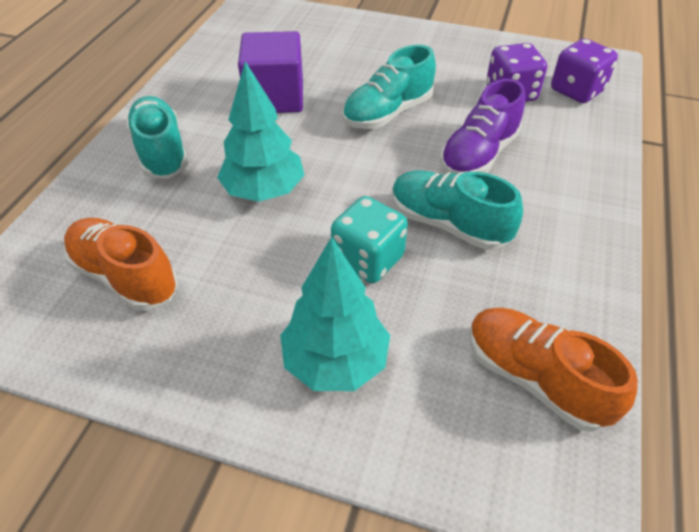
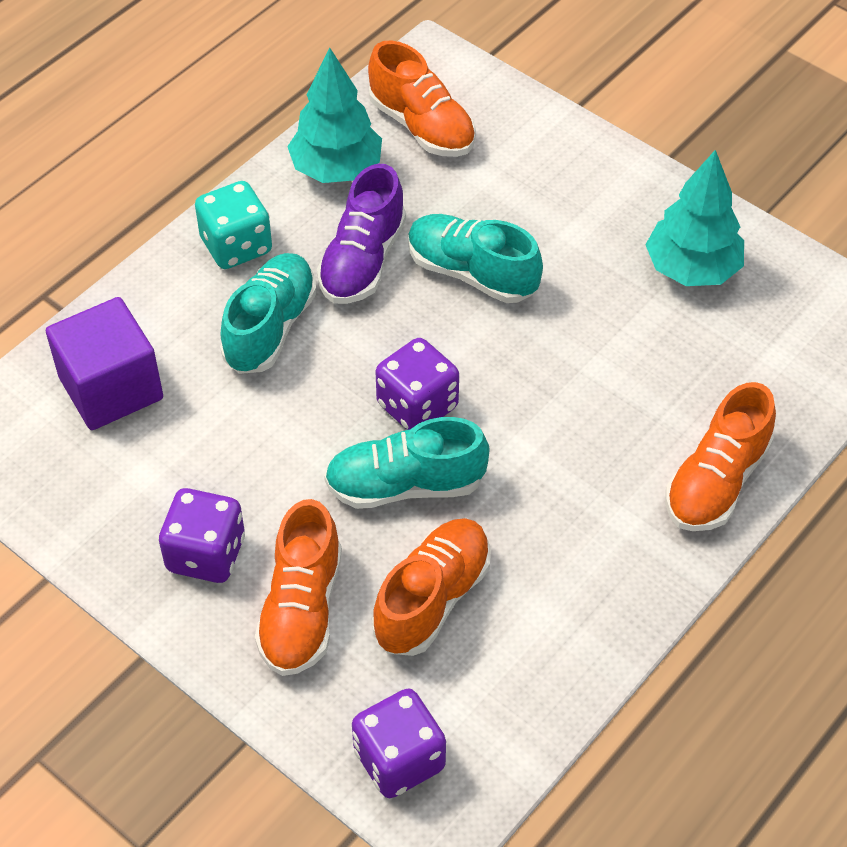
orange shoe: [64,218,178,311] [470,308,638,432] = 2 -> [255,499,342,676] [368,40,476,157] [372,518,491,656] [665,382,776,531] = 4
purple dice: [486,43,547,102] [551,39,618,103] = 2 -> [159,488,245,583] [352,689,446,798] [375,338,459,430] = 3

